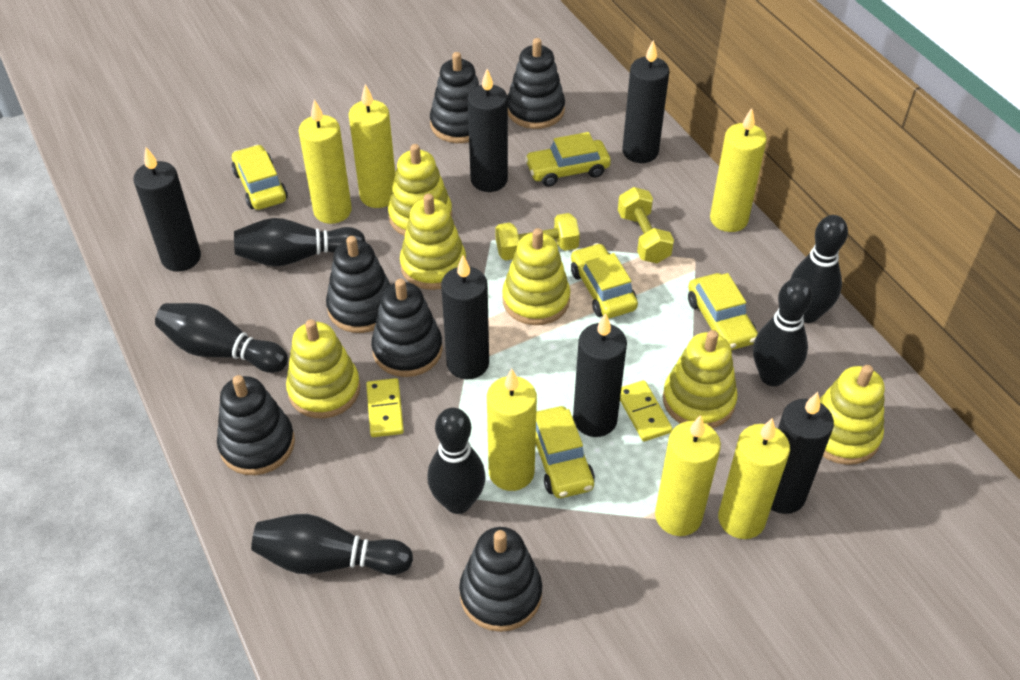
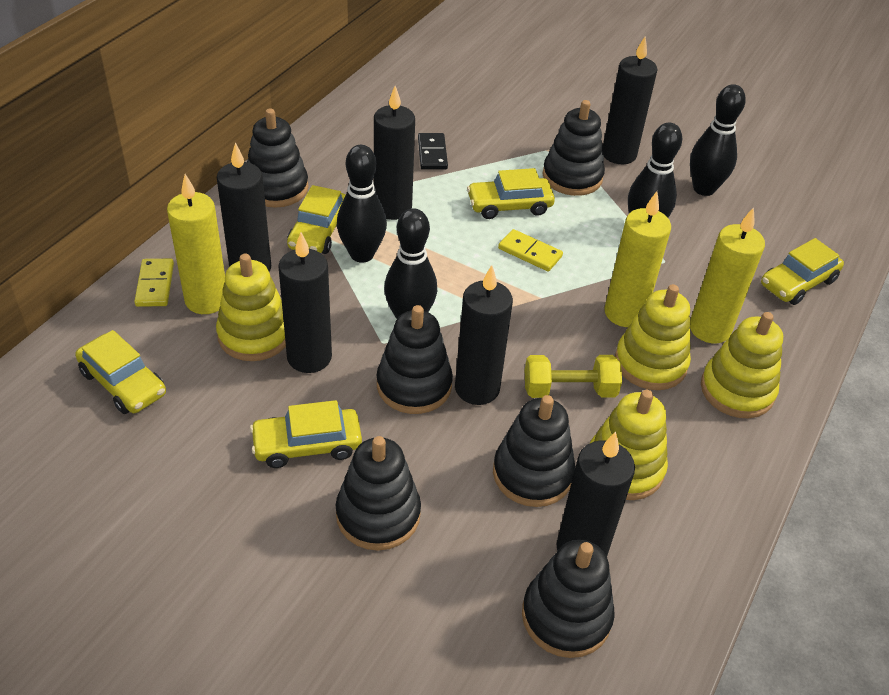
black bowling pin: [155,303,288,373] [234,218,365,267] [251,514,413,575] [427,408,486,514] [753,278,813,386] [790,215,848,323] = 6 -> [337,145,387,263] [384,208,437,319] [628,122,682,217] [690,84,746,196] = 4
black domino: none = 0 -> [418,133,448,170] = 1
yellow candle: [299,99,352,224] [349,84,395,208] [487,369,537,491] [655,415,721,536] [710,108,767,232] [718,418,790,539] = 6 -> [167,174,225,314] [604,191,671,327] [690,207,765,343] = 3
yellow dumbbell: [496,213,580,261] [618,187,674,263] = 2 -> [525,355,622,398] = 1
yellow stacking toy: [286,319,360,419] [388,144,452,236] [400,194,466,290] [502,228,570,325] [663,330,738,428] [819,365,885,465] = 6 -> [216,254,286,361] [589,390,668,500] [615,284,691,390] [701,312,783,418] = 4

